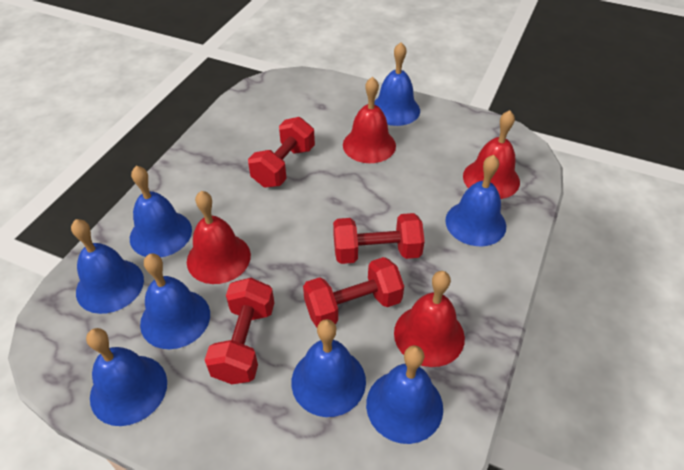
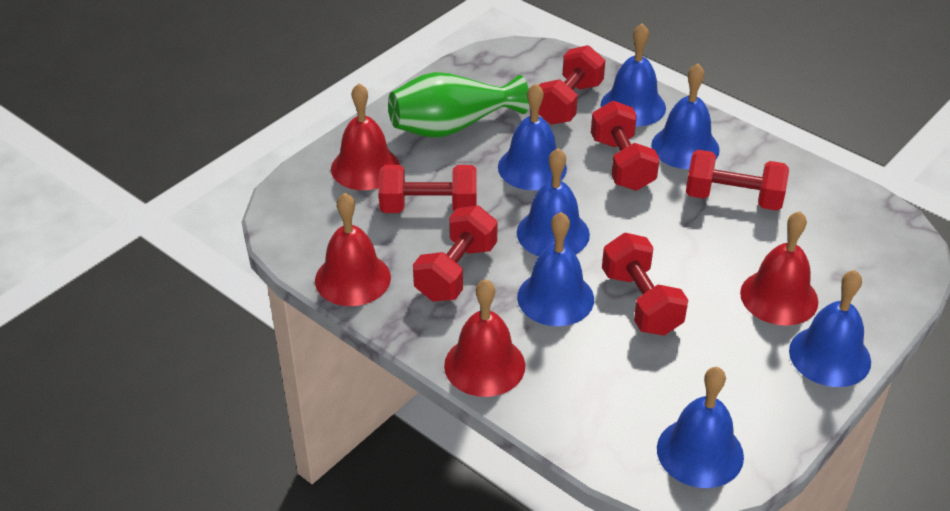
blue bell: [71,219,144,314] [86,328,167,426] [130,166,192,258] [140,254,210,349] [291,319,366,417] [366,345,443,444] [374,42,420,126] [445,155,506,246] = 8 -> [498,83,567,190] [517,148,590,256] [517,212,594,326] [601,23,666,127] [651,63,720,169] [657,367,744,488] [789,270,871,387] = 7
green vase: none = 0 -> [388,72,529,137] = 1
red dumbbell: [205,278,274,384] [248,117,315,187] [303,257,404,327] [333,213,425,264] = 4 -> [379,165,477,213] [413,205,498,302] [538,45,605,125] [591,101,660,191] [602,233,688,336] [686,150,789,211] = 6

